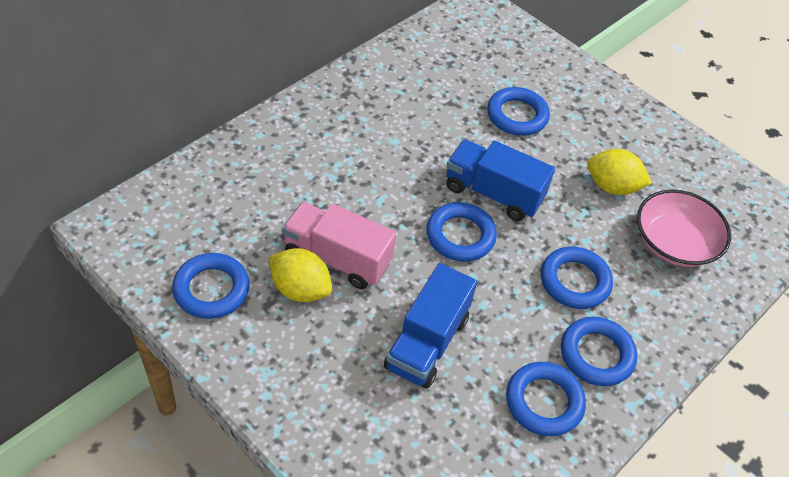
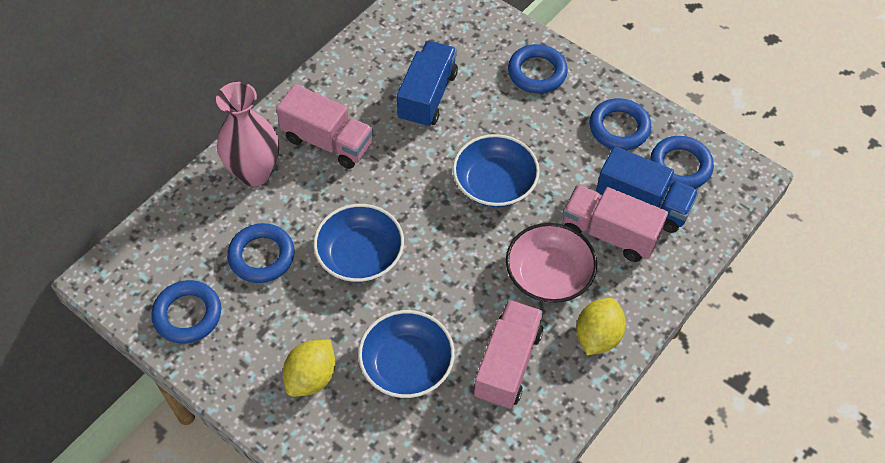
blue bowl: none = 0 -> [313,204,404,282] [358,310,455,398] [453,134,540,207] = 3
blue ring: [172,253,250,319] [426,202,497,262] [487,87,550,136] [506,362,586,436] [541,246,613,309] [561,317,637,386] = 6 -> [151,280,221,344] [227,223,295,283] [508,44,568,93] [589,98,652,150] [650,136,714,188] = 5
pink truck: [282,202,396,289] = 1 -> [276,84,373,169] [474,300,544,409] [563,185,668,262] = 3
pink vase: none = 0 -> [216,82,279,186] = 1

